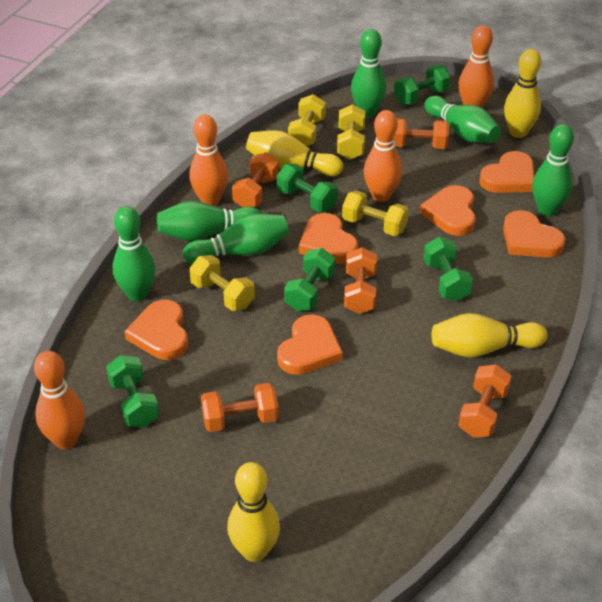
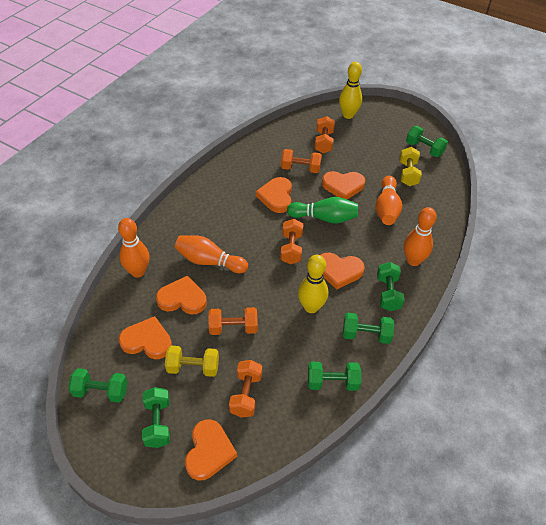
green bowling pin: [113,206,156,301] [157,201,262,241] [183,214,289,264] [351,29,386,117] [424,96,501,143] [532,124,574,216] = 6 -> [287,197,358,224] = 1
green dumbbell: [106,355,159,427] [277,164,338,212] [284,248,335,311] [394,65,451,105] [423,237,473,301] = 5 -> [68,368,128,403] [142,387,170,448] [308,362,361,391] [343,313,394,344] [377,262,405,311] [406,126,448,157] = 6
yellow bowling pin: [227,462,280,562] [246,130,343,176] [432,313,547,358] [504,49,541,138] = 4 -> [298,255,328,313] [339,62,362,119] = 2
yellow dumbbell: [189,255,255,311] [288,94,326,146] [337,104,365,160] [342,191,409,236] = 4 -> [165,346,219,377] [400,147,422,186] = 2

